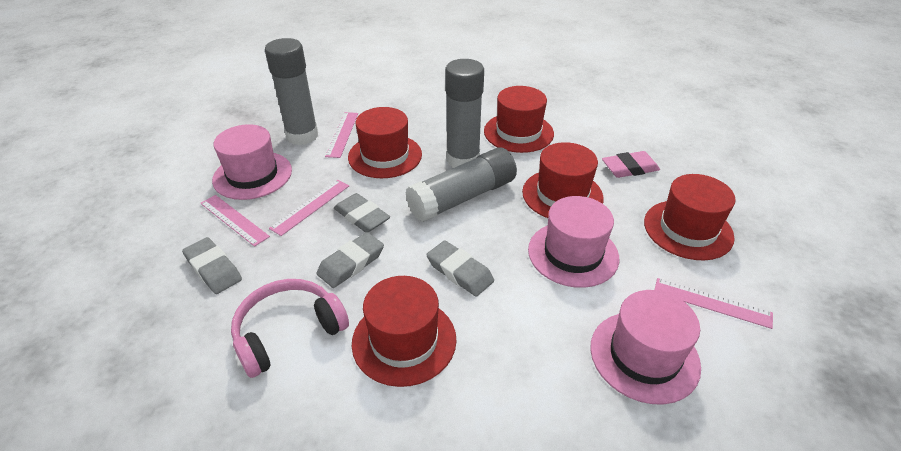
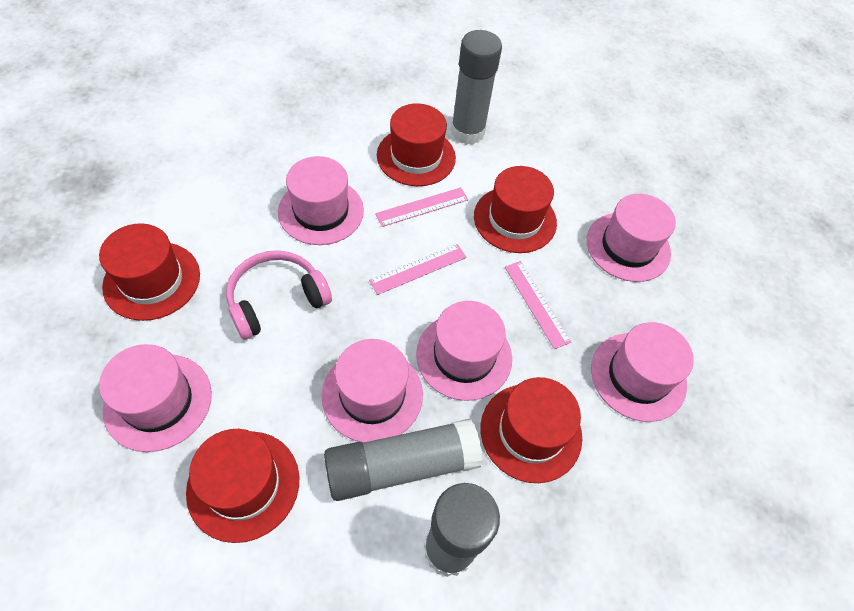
grey eraser: [182,237,242,294] [317,232,384,288] [334,193,390,232] [426,240,494,296] = 4 -> none = 0
pink eraser: [602,151,660,178] = 1 -> none = 0
pink hat: [212,124,292,200] [528,196,619,288] [590,290,701,404] = 3 -> [99,344,212,452] [278,156,364,245] [322,339,423,443] [416,301,512,401] [587,194,676,282] [591,322,694,422] = 6
pink ruler: [200,195,270,247] [269,180,349,236] [325,112,358,158] [655,278,773,329] = 4 -> [369,244,467,295] [375,187,468,227] [505,261,571,349] = 3

